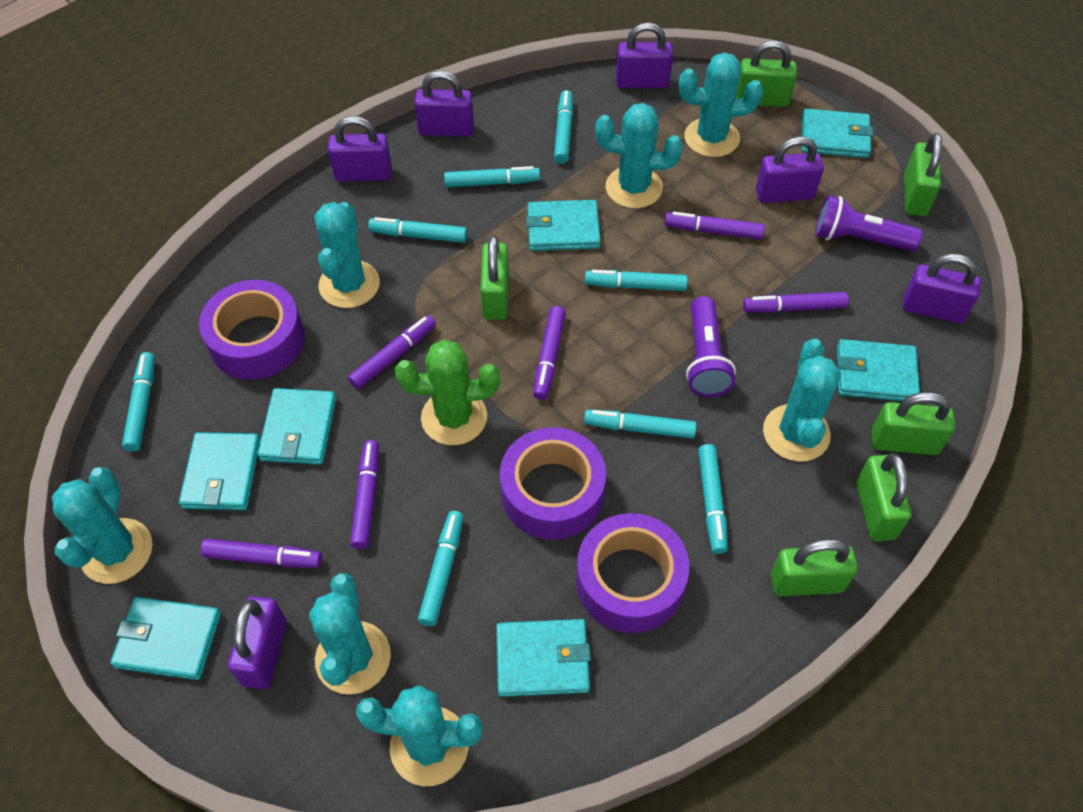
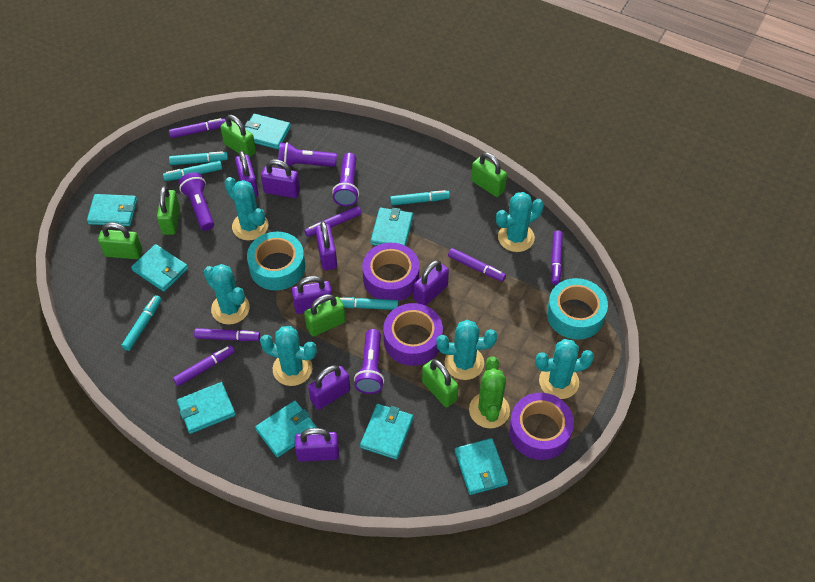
purple flashlight: [686,296,736,397] [815,195,922,251] = 2 -> [178,172,214,231] [278,142,337,167] [332,153,359,206] [354,329,384,394] = 4
purple padlock: [228,596,287,689] [328,116,392,182] [414,71,474,137] [616,23,673,88] [756,136,824,203] [903,254,981,323] = 6 -> [235,151,258,197] [261,159,300,198] [292,276,332,314] [295,428,339,462] [308,365,350,410] [315,221,337,270] [414,260,449,306] = 7
turquoise cactus: [52,467,153,584] [309,573,391,695] [314,202,380,308] [356,685,483,786] [595,103,683,208] [679,52,763,157] [763,339,841,462] = 7 -> [204,264,250,325] [225,177,268,241] [260,326,317,386] [437,320,497,380] [496,192,544,252] [535,339,594,399] = 6
turquoise marker: [122,352,155,452] [368,217,467,243] [418,511,464,626] [444,166,540,187] [554,90,573,164] [584,410,697,439] [585,270,688,291] [698,444,728,554] = 8 -> [121,295,162,351] [163,161,222,181] [169,151,228,165] [340,297,398,310] [390,190,450,205] = 5
turquoise tape: none = 0 -> [247,232,305,290] [547,278,608,340] = 2
turquoise wallet: [110,597,221,680] [179,432,261,510] [257,388,336,465] [496,619,591,697] [526,200,601,251] [802,109,873,158] [837,339,920,401] = 7 -> [87,194,137,226] [131,244,188,292] [177,382,236,434] [245,114,291,149] [255,401,317,457] [360,404,413,460] [370,208,413,246] [455,438,508,495] = 8

